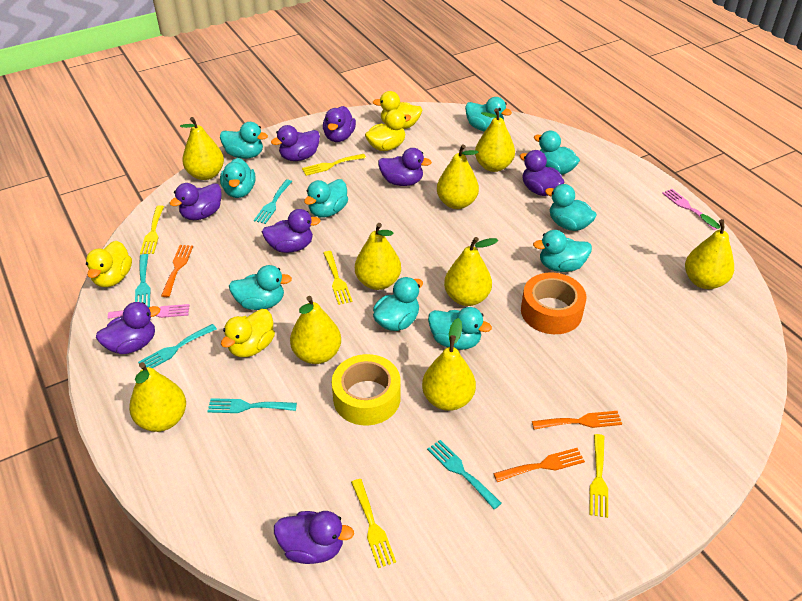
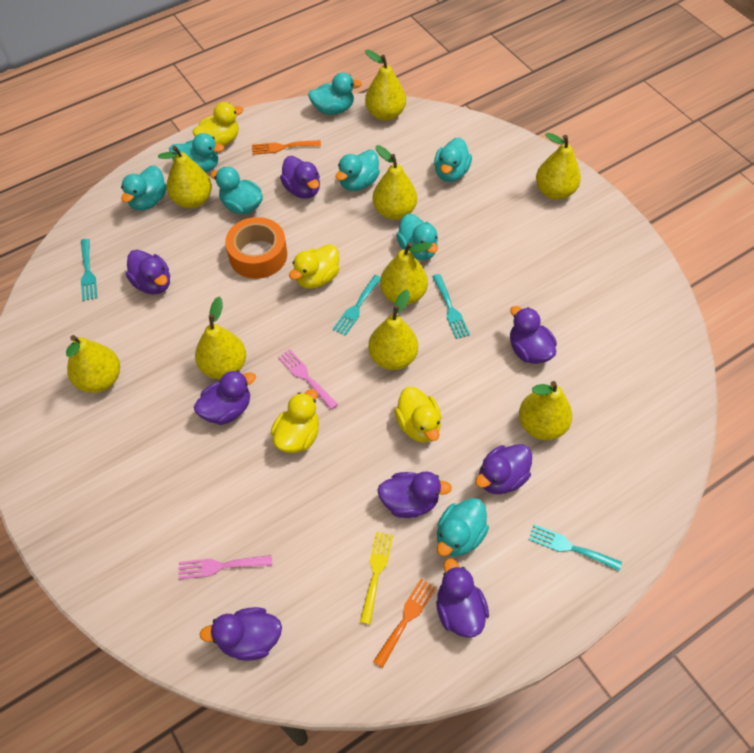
orange fork: [161,245,193,297] [493,448,585,482] [532,411,622,430] = 3 -> [252,140,321,155] [373,578,436,668] = 2
turquoise duck: [220,122,268,159] [220,158,255,198] [229,265,292,310] [304,179,348,217] [373,277,423,331] [428,307,492,350] [465,97,512,131] [533,230,592,272] [534,131,580,175] [545,184,597,231] = 10 -> [121,165,167,211] [169,133,224,172] [210,167,263,214] [308,72,362,115] [336,150,380,191] [396,214,438,260] [434,137,472,182] [437,498,489,556] = 8
turquoise fork: [135,254,151,307] [138,324,217,368] [207,398,297,413] [254,180,292,224] [427,440,502,509] = 5 -> [81,239,97,301] [333,275,381,336] [432,274,470,339] [529,524,622,571] = 4
yellow fork: [140,205,164,254] [302,154,366,176] [324,251,352,305] [351,479,396,568] [589,434,608,518] = 5 -> [360,531,393,625] = 1
yellow tape: [332,354,401,425] = 1 -> none = 0

